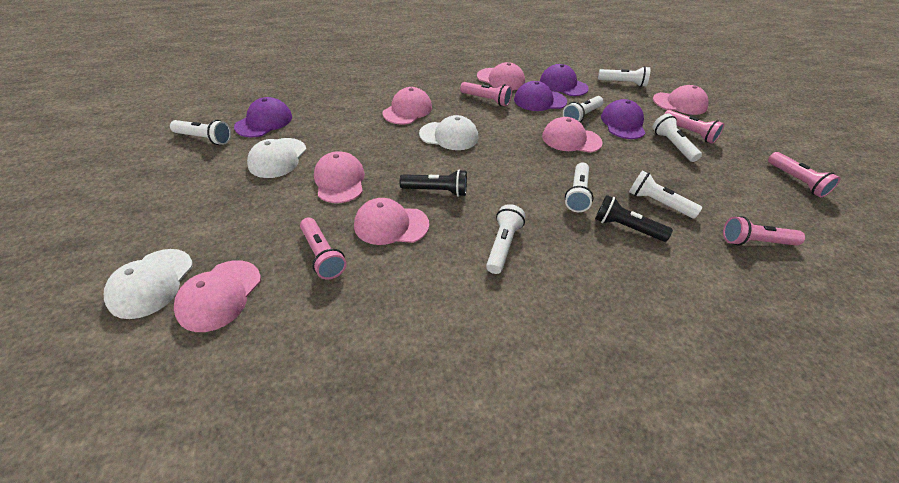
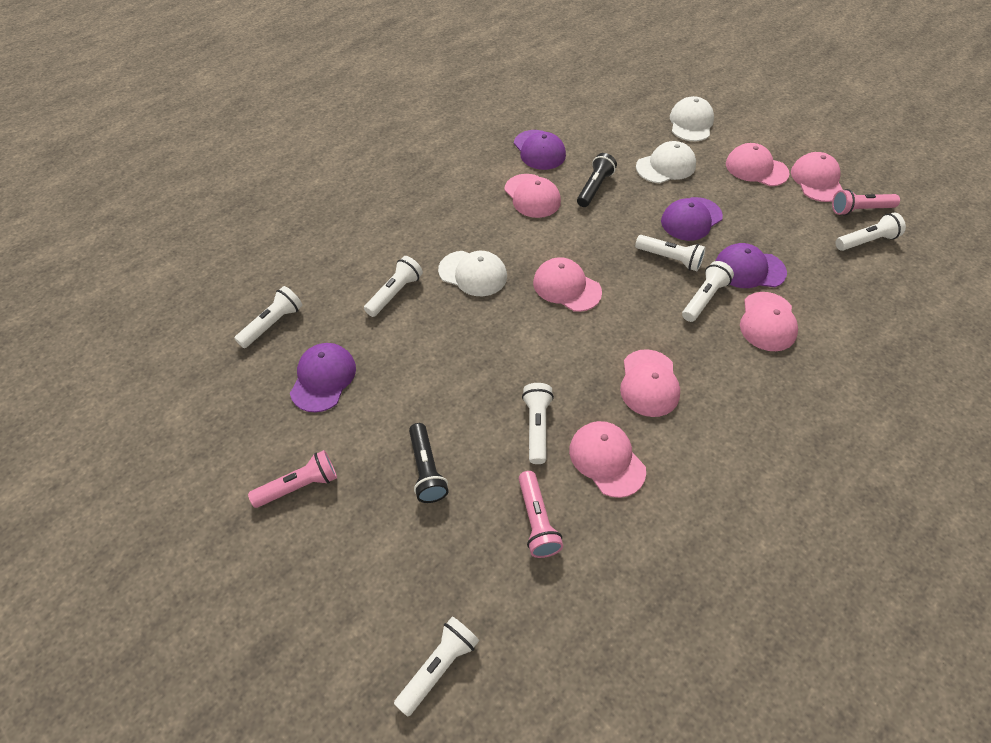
pink flashlight: [300,217,347,280] [460,82,512,106] [664,110,724,144] [723,216,805,246] [768,152,840,198] = 5 -> [248,450,337,508] [518,471,563,558] [832,189,900,216] = 3

